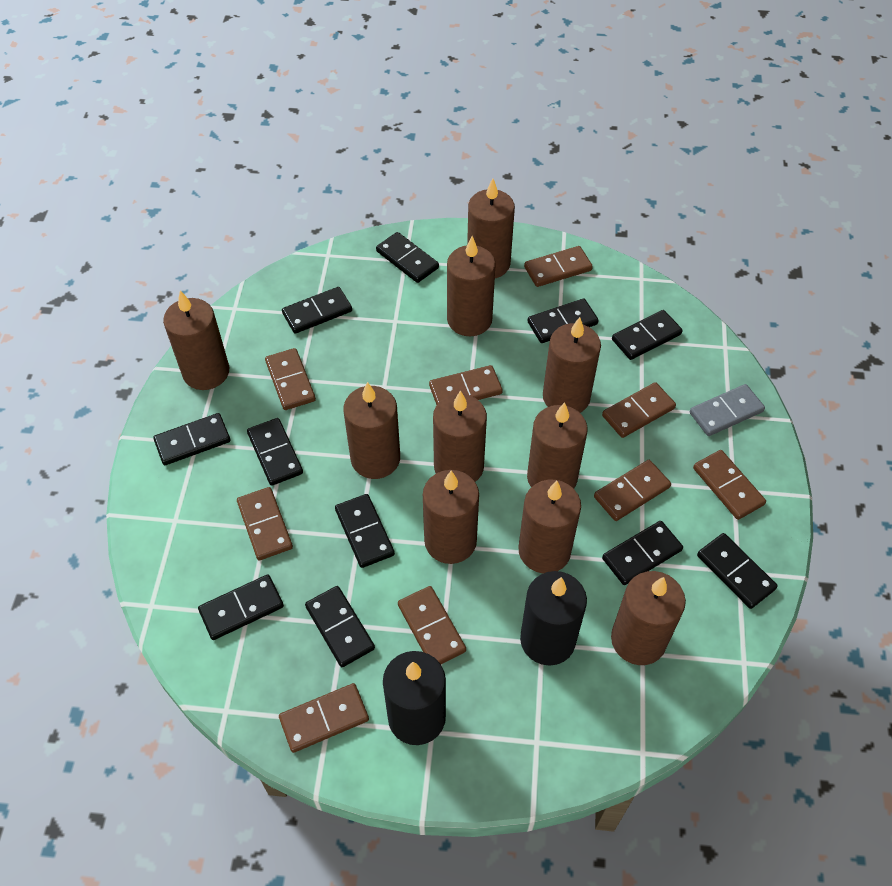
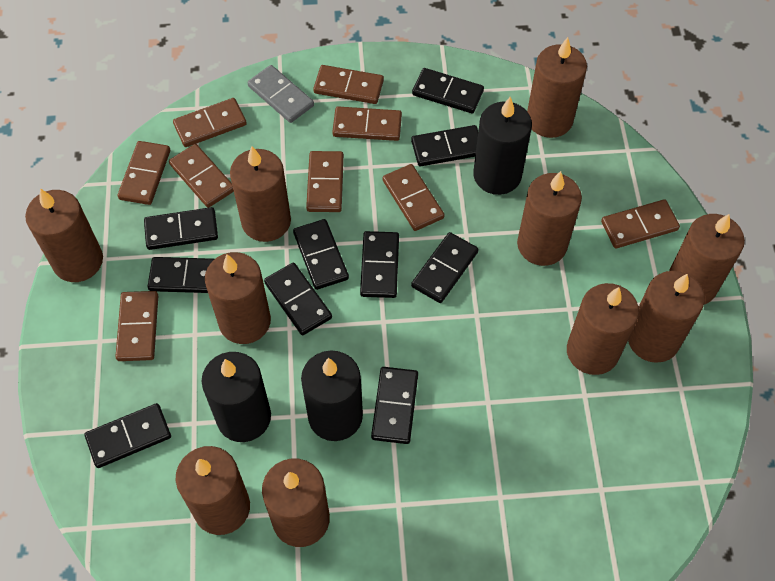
black candle: [383,651,446,745] [520,571,587,666] = 2 -> [201,352,271,442] [301,351,363,441] [473,97,532,195] = 3
black domino: [153,413,230,465] [198,574,284,640] [247,418,303,486] [282,287,352,334] [305,586,375,667] [335,494,395,568] [376,232,439,283] [528,298,599,343] [602,521,683,585] [612,310,683,360] [697,533,778,609] = 11 -> [85,403,171,468] [144,207,218,250] [148,257,214,293] [264,263,332,335] [293,219,349,290] [360,231,399,298] [371,367,418,444] [411,125,478,166] [411,232,478,303] [412,68,484,113] = 10

